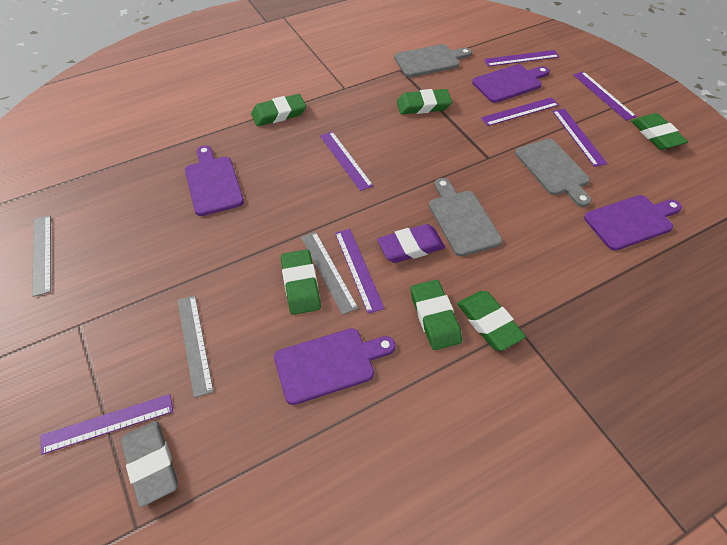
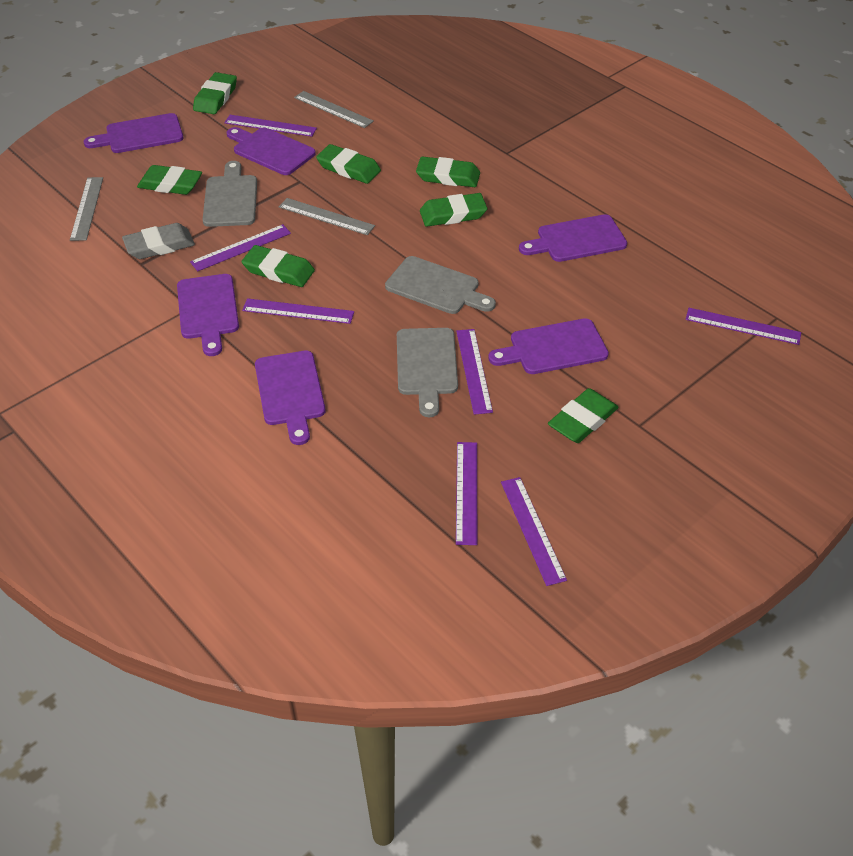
green eraser: [251,94,306,126] [281,249,321,315] [397,89,452,114] [411,280,462,350] [457,291,526,351] [631,113,688,150] = 6 -> [137,165,202,195] [193,72,237,114] [242,245,315,287] [316,144,381,184] [416,156,480,187] [420,193,487,227] [548,388,618,443] = 7
purple cutting board: [185,145,244,216] [274,328,396,405] [472,64,550,103] [584,195,682,251] = 4 -> [84,113,184,153] [177,274,239,356] [227,127,316,175] [255,351,326,445] [488,318,609,374] [519,214,627,262] = 6
purple eraser: [377,224,445,263] = 1 -> none = 0

